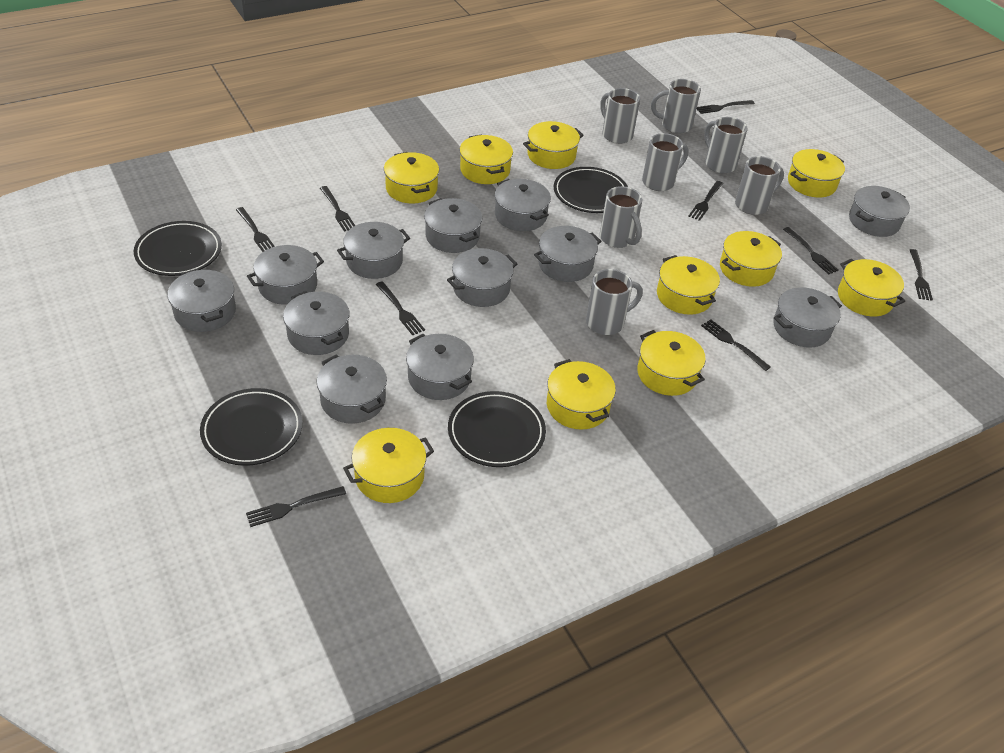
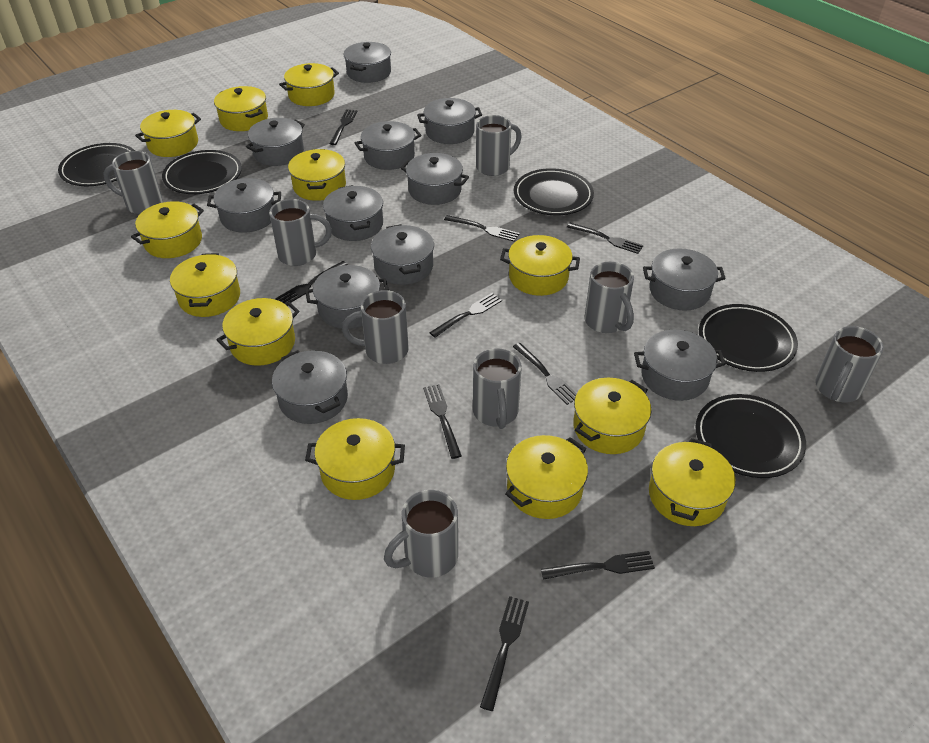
black plate: [133,221,222,276] [200,388,303,466] [448,391,546,467] [554,167,628,213] = 4 -> [58,143,135,186] [162,150,242,194] [514,168,594,215] [695,394,806,478] [699,304,798,372] = 5
grey mug: [586,269,643,335] [600,88,640,144] [600,186,642,248] [642,133,688,191] [651,79,701,133] [704,117,748,173] [735,156,784,215] = 7 -> [103,151,163,214] [269,199,332,266] [342,290,409,364] [384,490,458,578] [473,349,522,429] [476,115,522,176] [585,262,634,333] [815,326,884,402] = 8
yellow pot: [343,428,434,503] [384,152,439,203] [459,135,513,184] [523,121,584,169] [547,359,616,430] [637,330,706,396] [657,255,720,315] [720,231,782,287] [788,149,845,198] [838,259,905,317] = 10 -> [131,201,204,258] [135,110,201,157] [170,253,240,317] [214,86,268,131] [216,298,299,366] [279,63,339,106] [288,149,346,201] [305,418,405,500] [500,235,580,296] [505,435,588,519] [573,378,652,454] [649,438,736,526] = 12

